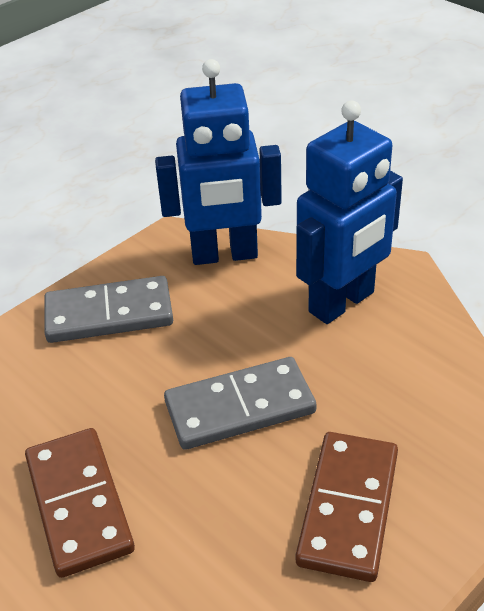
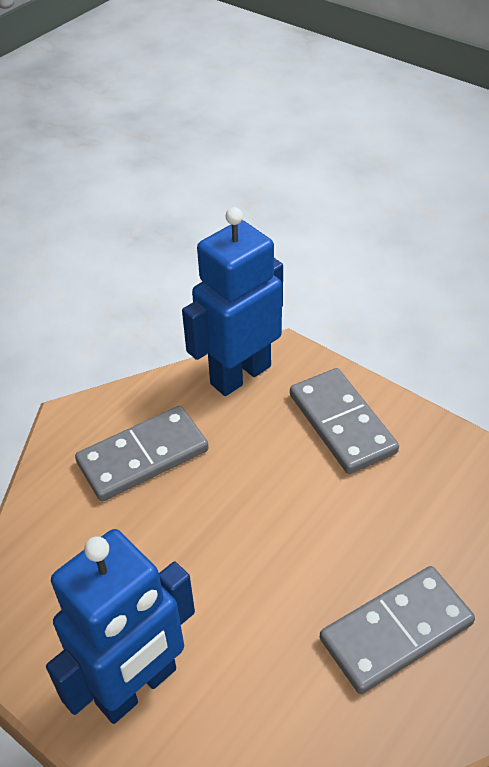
brown domino: [25,428,135,578] [296,432,398,582] = 2 -> none = 0
grey domino: [44,276,173,343] [164,357,316,450] = 2 -> [75,406,209,502] [290,368,399,474] [320,566,475,694] = 3

